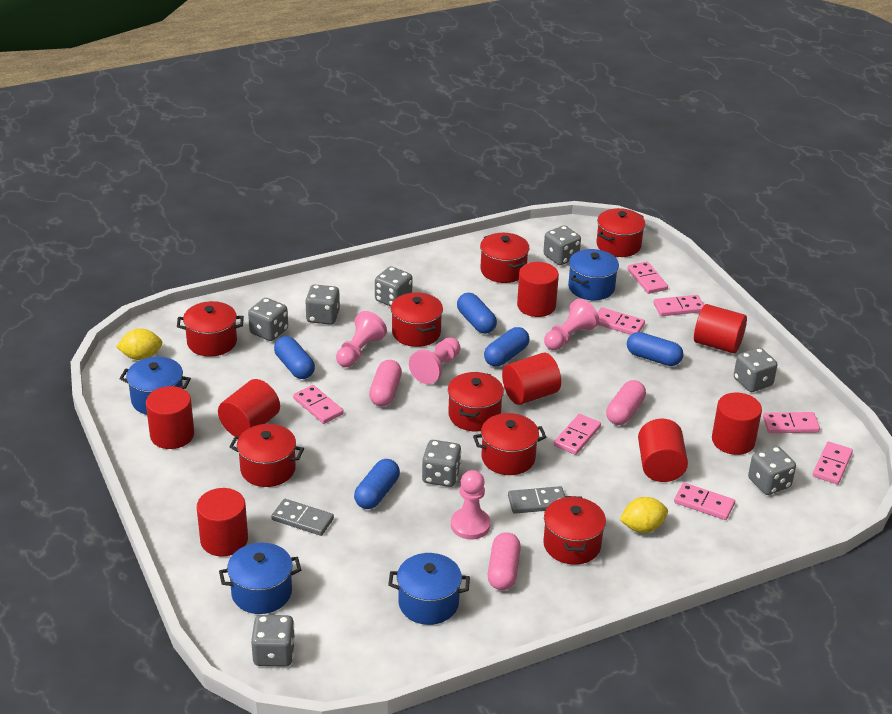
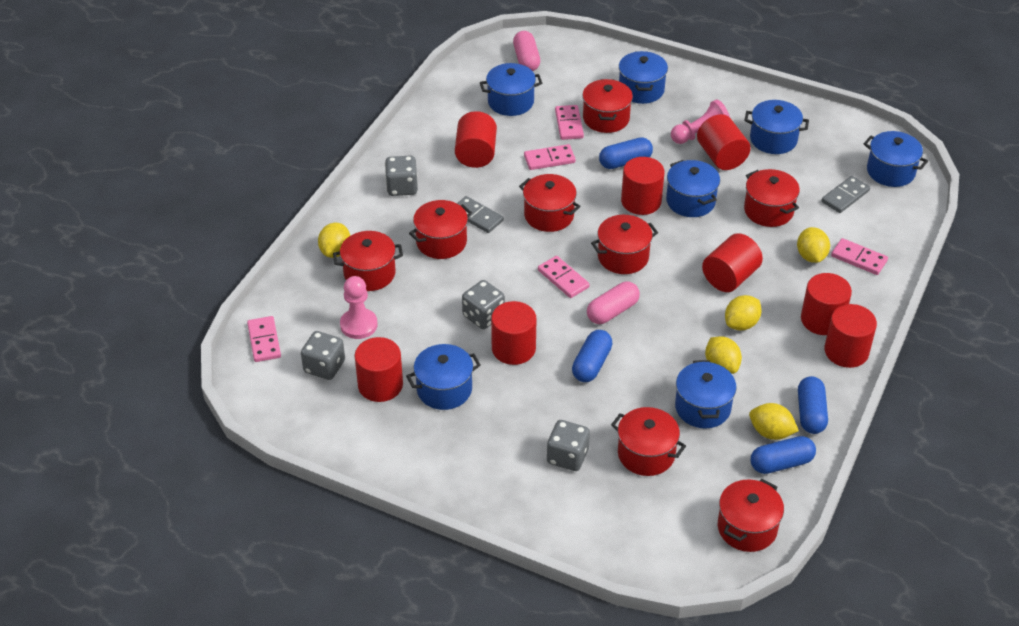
blue capsule: [274,336,315,379] [354,459,400,509] [457,293,497,334] [484,327,530,367] [627,332,683,366] = 5 -> [572,330,613,382] [599,137,653,169] [751,436,816,474] [798,376,828,434] = 4
blue pot: [119,357,191,415] [219,543,301,614] [388,553,470,625] [568,249,619,300] = 4 -> [406,344,481,410] [480,63,542,116] [619,51,668,104] [666,160,720,217] [675,360,737,428] [745,100,809,154] [863,131,928,187] = 7
grey dice: [248,298,288,341] [251,615,295,667] [305,285,340,325] [375,266,412,307] [422,440,461,487] [543,225,581,265] [734,348,777,392] [748,446,796,495] = 8 -> [301,331,345,380] [385,155,418,196] [462,280,505,329] [547,420,590,471] = 4
pink capsule: [369,360,402,406] [488,532,521,590] [606,380,646,425] = 3 -> [513,31,540,71] [587,282,640,324] = 2
pink domino: [293,385,344,424] [554,414,601,455] [597,307,645,335] [628,261,668,294] [653,295,704,316] [674,483,735,520] [763,412,820,433] [813,441,853,484] = 8 -> [247,316,281,362] [524,144,576,170] [538,256,590,298] [555,105,584,140] [831,238,888,275] = 5
pink pawn: [336,311,387,367] [409,337,460,384] [451,470,491,539] [544,299,599,350] = 4 -> [340,276,377,339] [671,100,730,144] = 2
yellow lemon: [116,329,163,360] [620,497,668,533] = 2 -> [318,223,350,258] [705,336,742,374] [725,295,762,330] [749,403,799,440] [797,227,830,263] = 5

